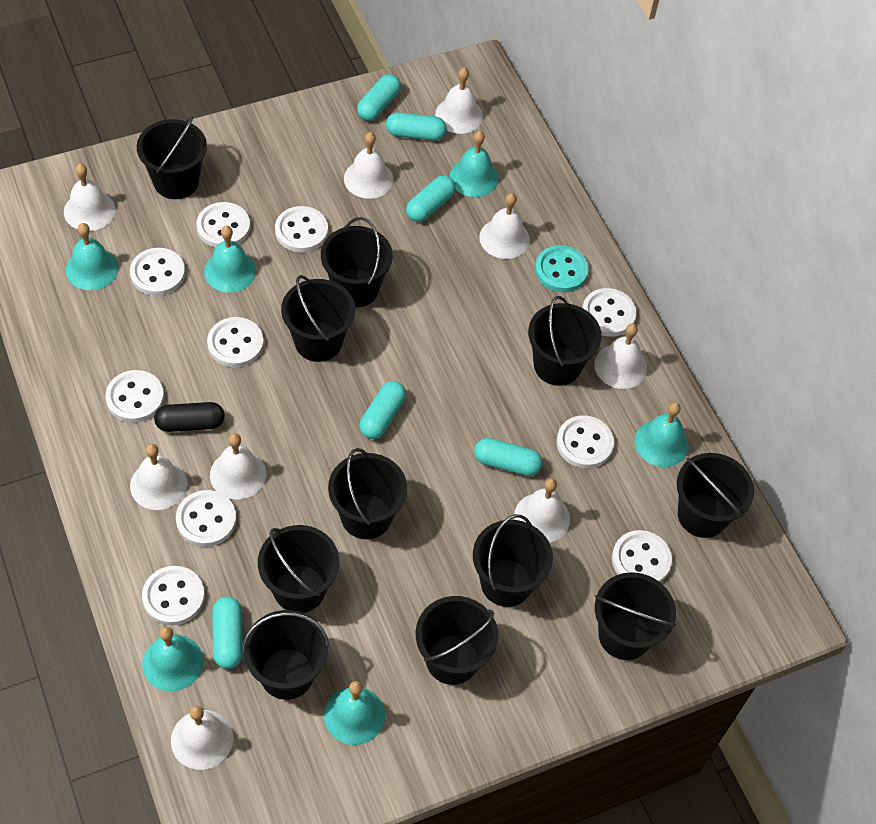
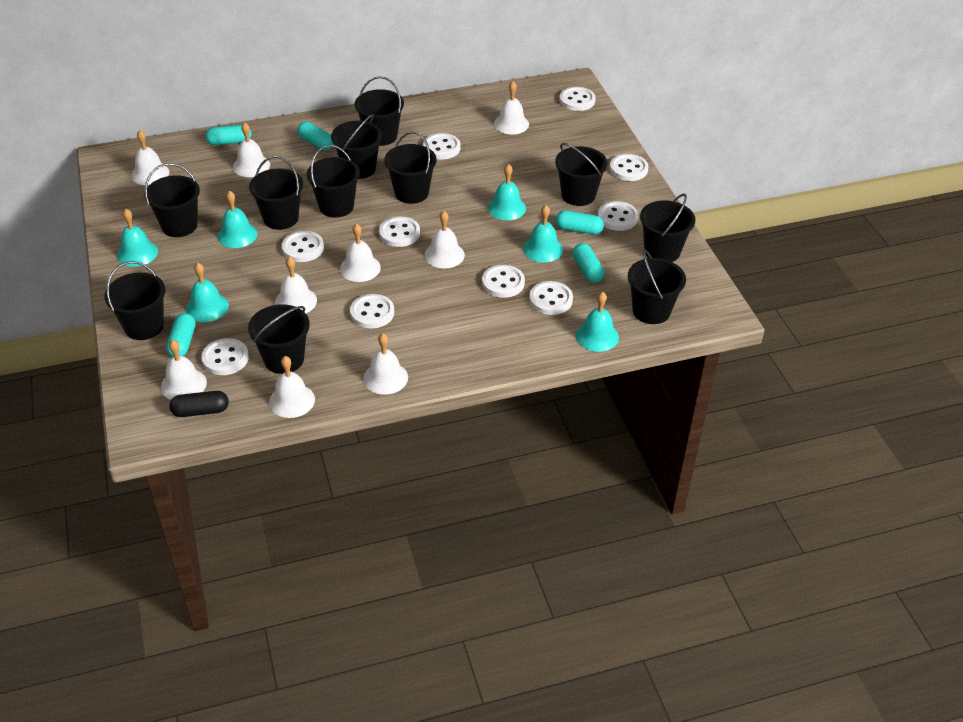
turquoise button: [535,245,589,292] = 1 -> none = 0
turquoise capsule: [212,597,243,669] [357,74,401,121] [360,381,406,439] [386,112,447,141] [406,175,456,222] [474,438,543,476] = 6 -> [166,313,195,357] [205,124,252,145] [297,122,334,151] [555,210,604,235] [573,243,605,283] = 5

